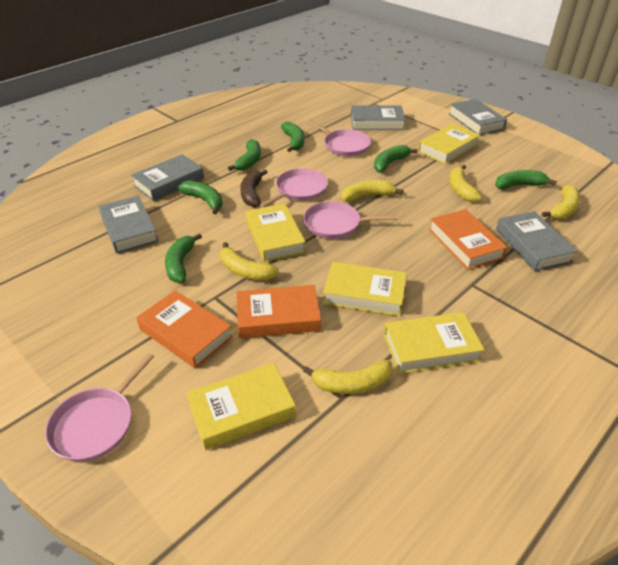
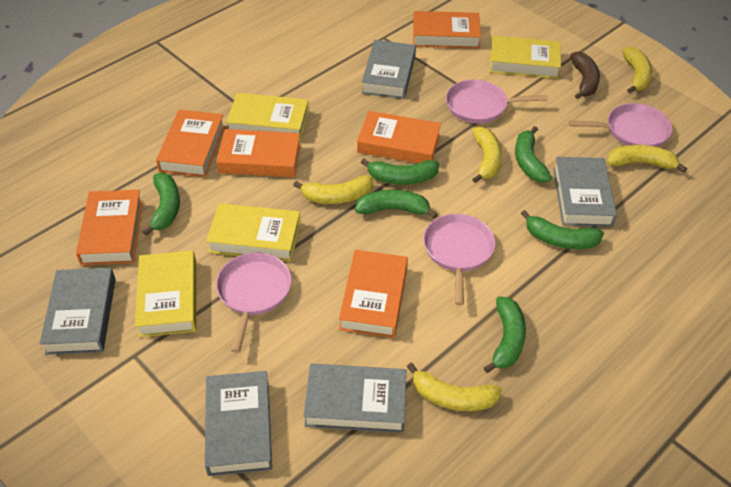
orange book: [136,290,233,369] [236,285,321,338] [429,209,507,270] = 3 -> [76,190,143,265] [156,110,225,177] [216,129,301,177] [339,250,408,338] [357,111,441,163] [413,11,481,48] = 6
yellow book: [187,363,296,450] [246,204,306,262] [323,262,407,316] [384,312,485,374] [418,124,480,164] = 5 -> [135,250,196,337] [206,203,301,261] [226,93,309,141] [489,36,561,79] = 4

